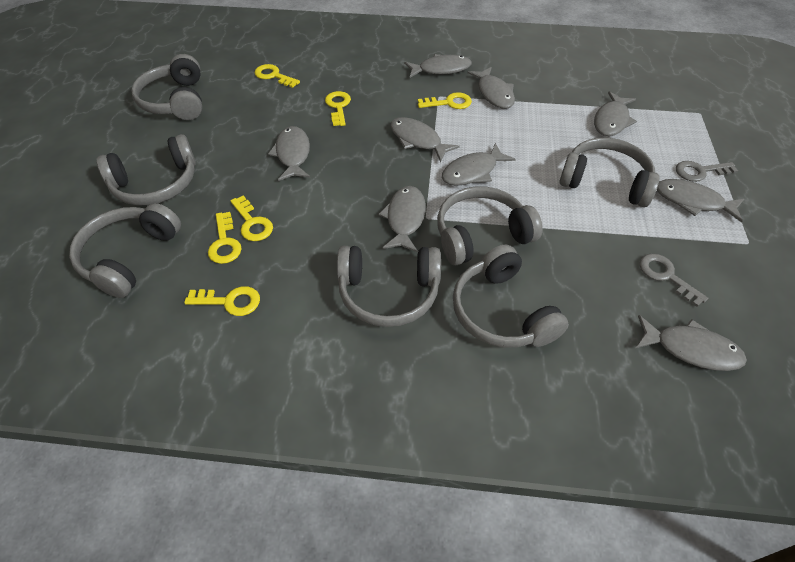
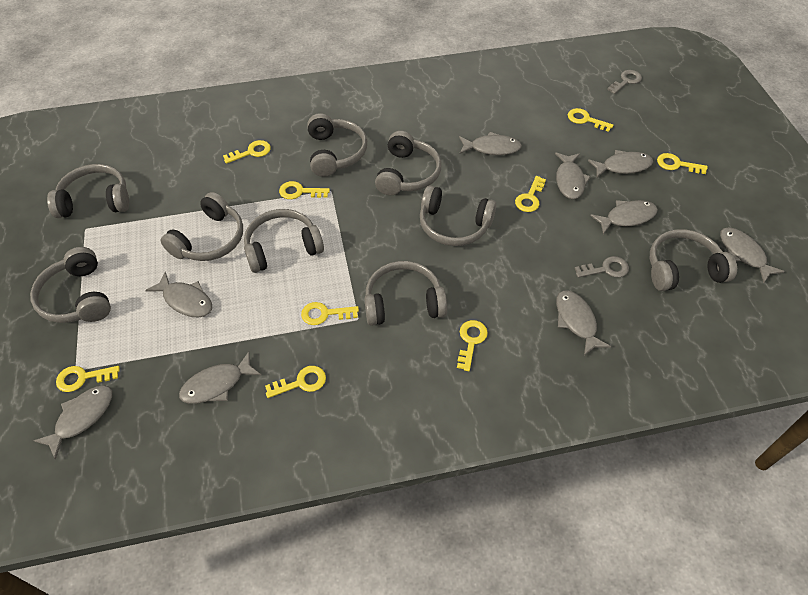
grey headphones: [69,203,181,298] [96,134,196,205] [131,54,202,120] [337,246,441,327] [437,186,543,265] [453,245,569,348] [559,138,659,207] = 7 -> [30,247,111,323] [47,164,129,218] [161,192,243,261] [244,209,324,273] [307,113,367,177] [364,261,447,326] [375,131,442,195] [420,185,496,246] [650,229,737,291] = 9
yellow key: [184,286,260,316] [208,212,242,264] [231,195,273,241] [255,64,300,88] [325,91,351,126] [418,92,472,109] = 6 -> [56,366,120,392] [223,140,271,164] [265,366,326,398] [279,181,330,199] [301,302,359,325] [457,320,488,371] [515,176,546,212] [568,108,613,132] [657,153,707,174] = 9

